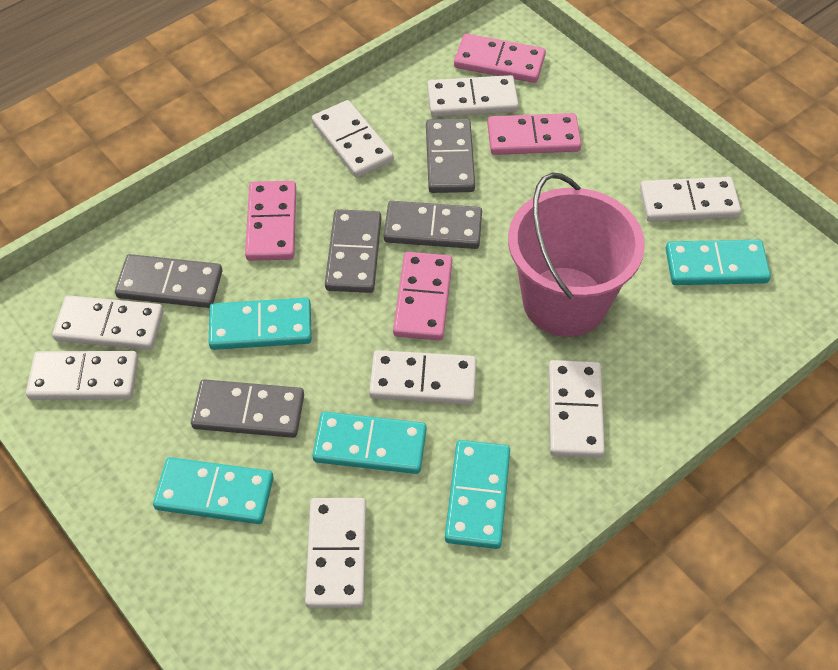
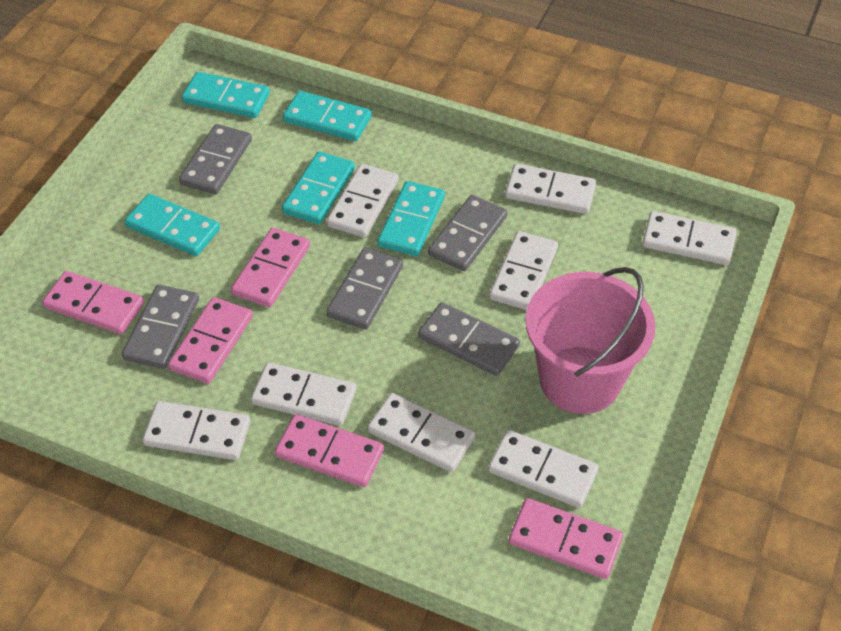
pink domino: [245,181,296,261] [393,252,452,341] [454,34,546,83] [487,113,581,155] = 4 -> [42,271,144,334] [168,297,253,384] [231,228,310,307] [275,414,384,487] [509,498,623,579] = 5

